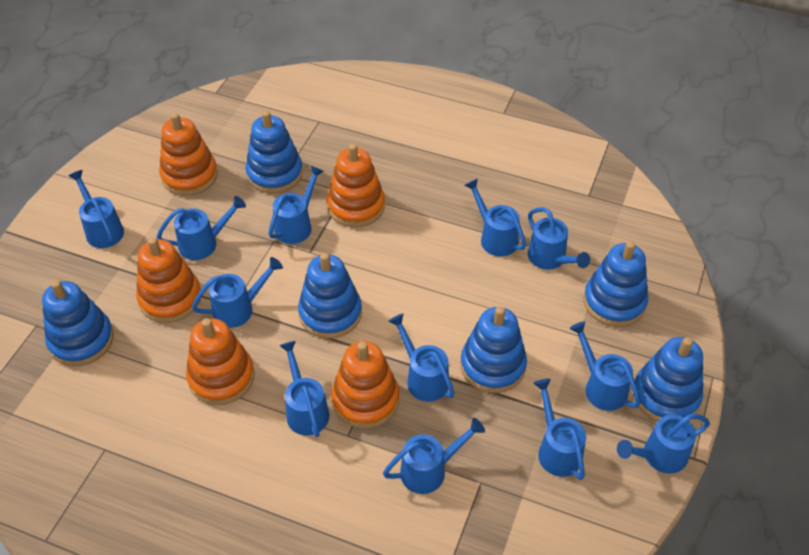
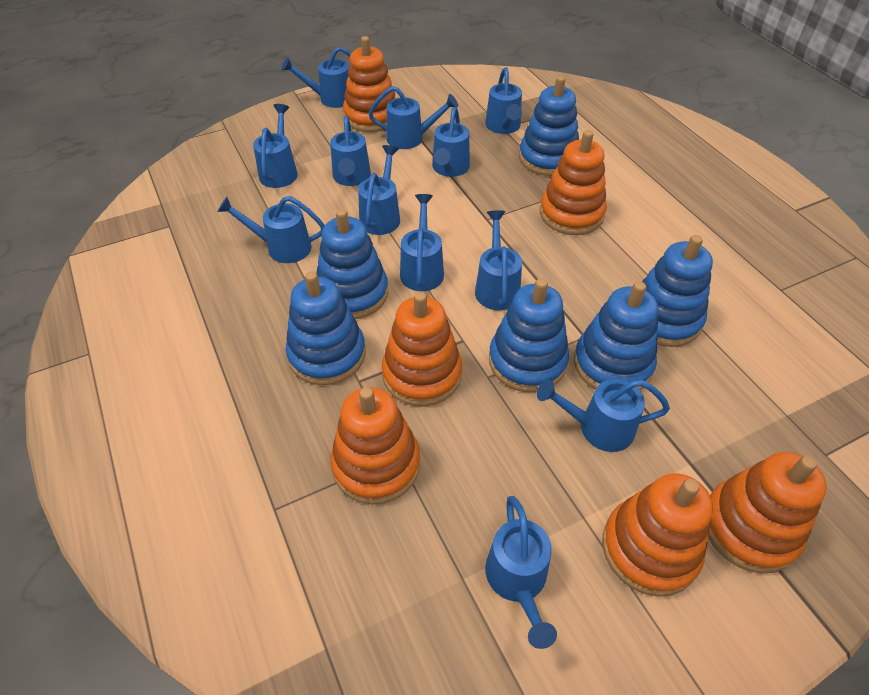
orange stacking toy: [136,237,201,323] [159,113,218,196] [186,318,255,405] [327,144,385,227] [332,341,399,429] = 5 -> [330,387,420,505] [343,36,396,132] [382,292,462,406] [540,130,607,235] [602,473,713,597] [708,452,827,573] = 6

